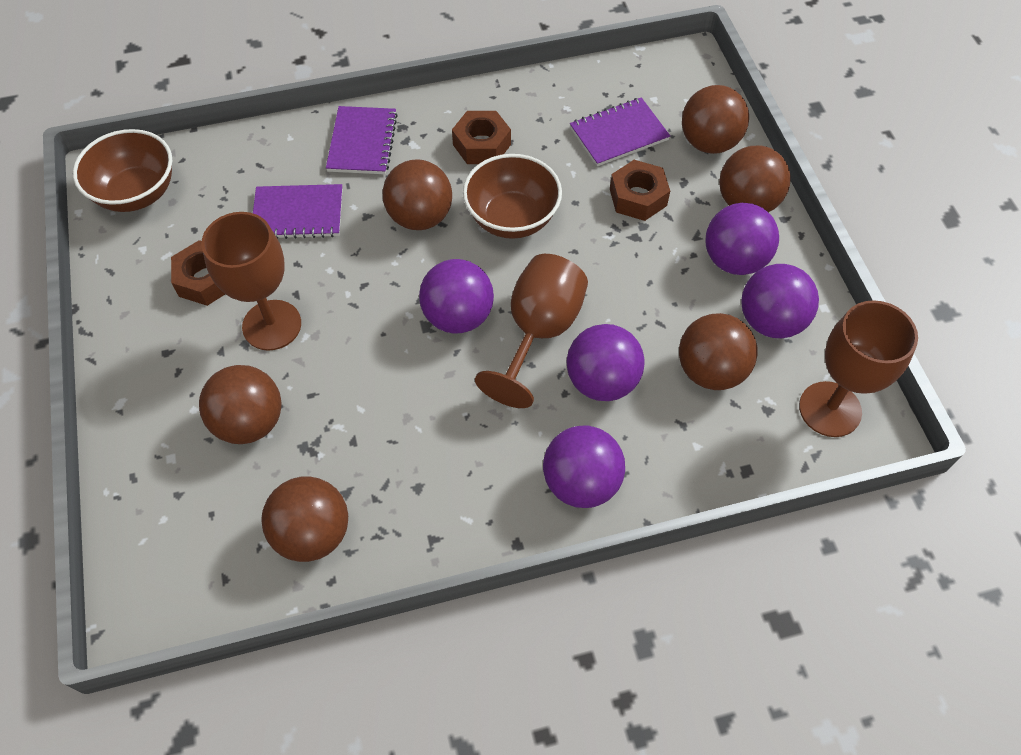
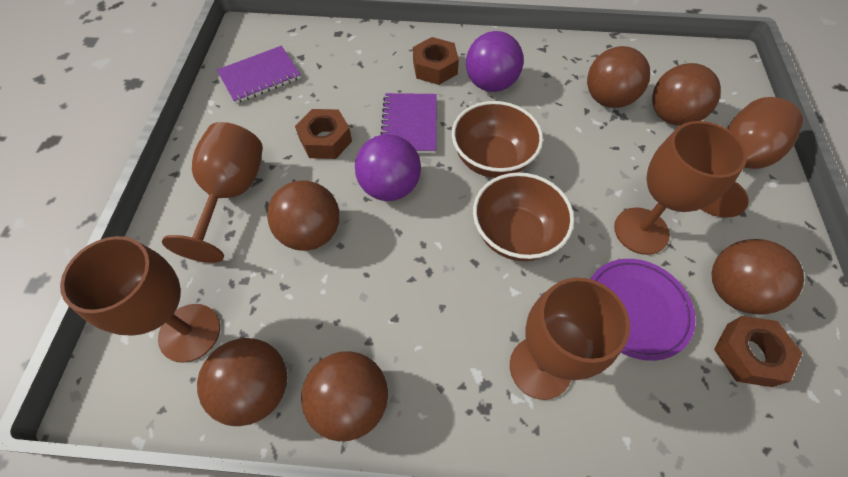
brown goblet: [201,212,301,351] [475,254,588,408] [799,300,918,437] = 3 -> [60,236,220,363] [162,122,263,263] [510,278,630,400] [614,121,747,255] [701,97,803,218] = 5
purple ball: [419,259,494,334] [543,425,625,508] [567,324,645,401] [706,203,779,275] [741,264,819,338] = 5 -> [355,134,421,201] [466,31,524,92] = 2
purple notebook: [253,184,343,239] [326,106,398,174] [570,97,670,166] = 3 -> [217,46,301,104] [380,93,437,153] = 2
purple plate: none = 0 -> [591,259,696,361] = 1

